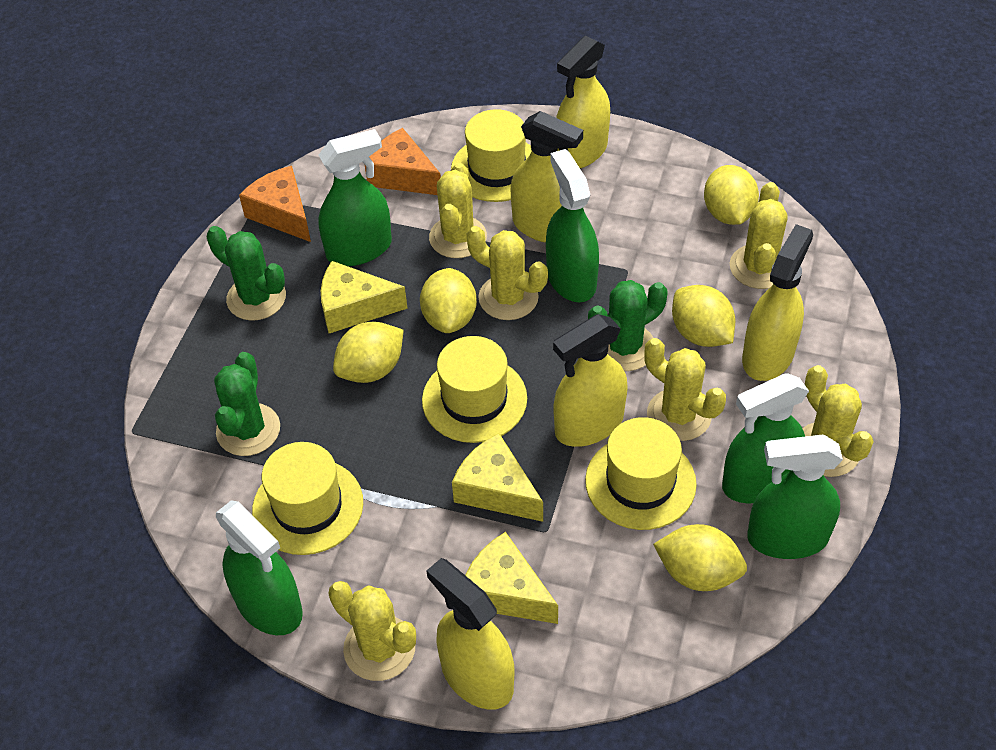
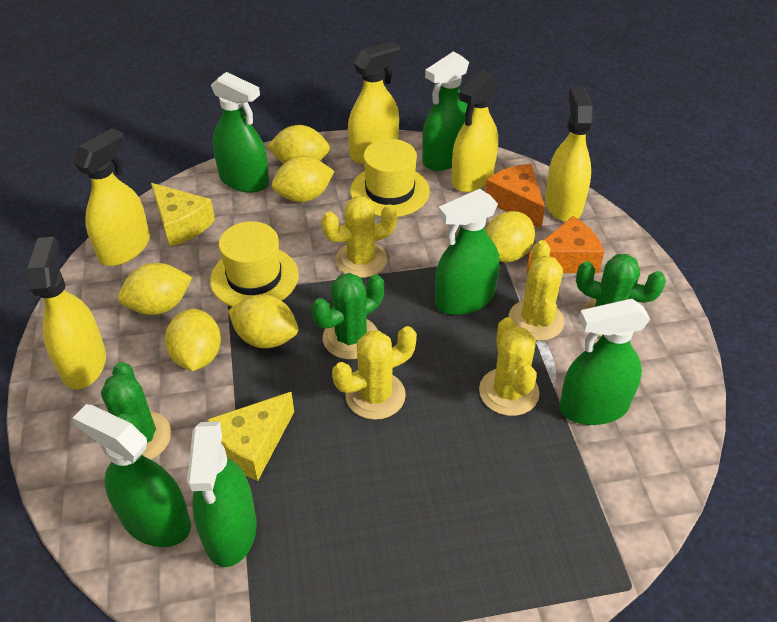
green spray bottle: [216,500,303,635] [318,129,392,266] [546,149,599,302] [722,373,809,503] [747,435,843,559] = 5 -> [73,404,191,547] [187,421,257,567] [211,72,269,193] [422,51,469,171] [435,189,500,315] [559,299,650,425] = 6
yellow cactus: [329,581,416,681] [429,163,487,258] [467,226,548,320] [644,338,726,441] [730,182,788,289] [802,365,874,477] = 6 -> [321,196,398,278] [332,326,417,420] [479,317,540,416] [509,240,564,341] = 4
yellow cheese: [321,261,408,333] [452,433,543,522] [465,532,558,624] = 3 -> [151,183,215,247] [207,392,294,481] = 2
yellow hat: [252,442,363,555] [422,336,527,443] [451,109,532,202] [585,417,697,530] = 4 -> [210,221,299,307] [350,139,430,217] = 2
yellow lemon: [333,322,403,383] [420,268,477,333] [653,524,747,591] [672,285,735,347] [704,165,759,225] = 5 -> [118,263,192,315] [165,309,221,371] [228,294,298,348] [267,125,330,164] [272,156,334,202] [485,211,535,263] = 6

